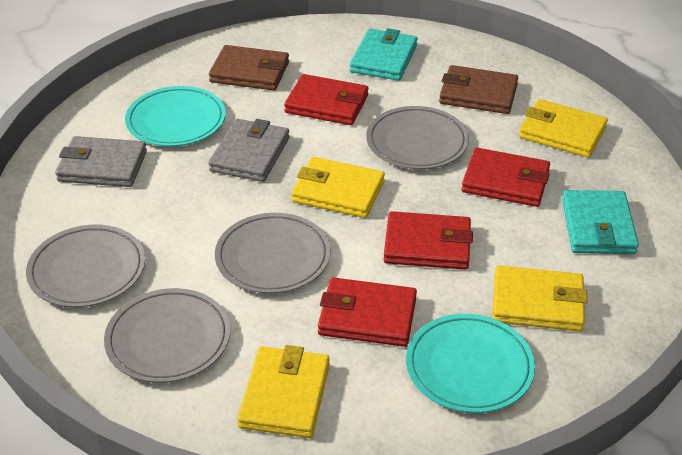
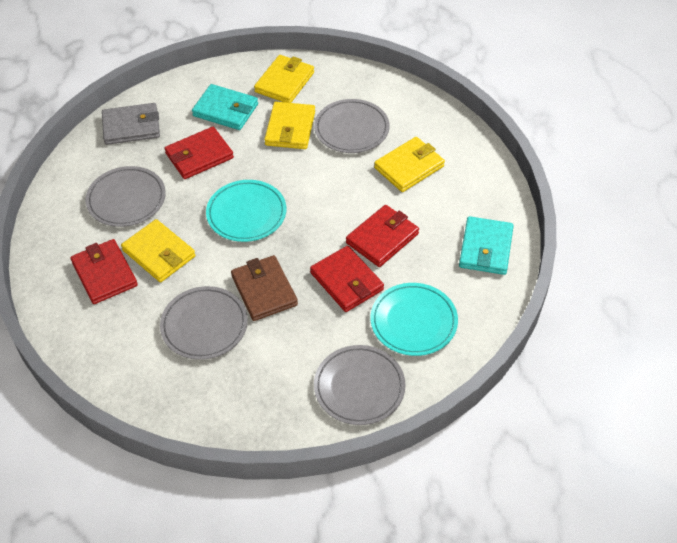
brown wallet: [209,45,289,90] [439,65,518,114] = 2 -> [231,255,298,321] = 1
grey wallet: [55,136,147,187] [208,119,289,182] = 2 -> [102,103,160,145] = 1

